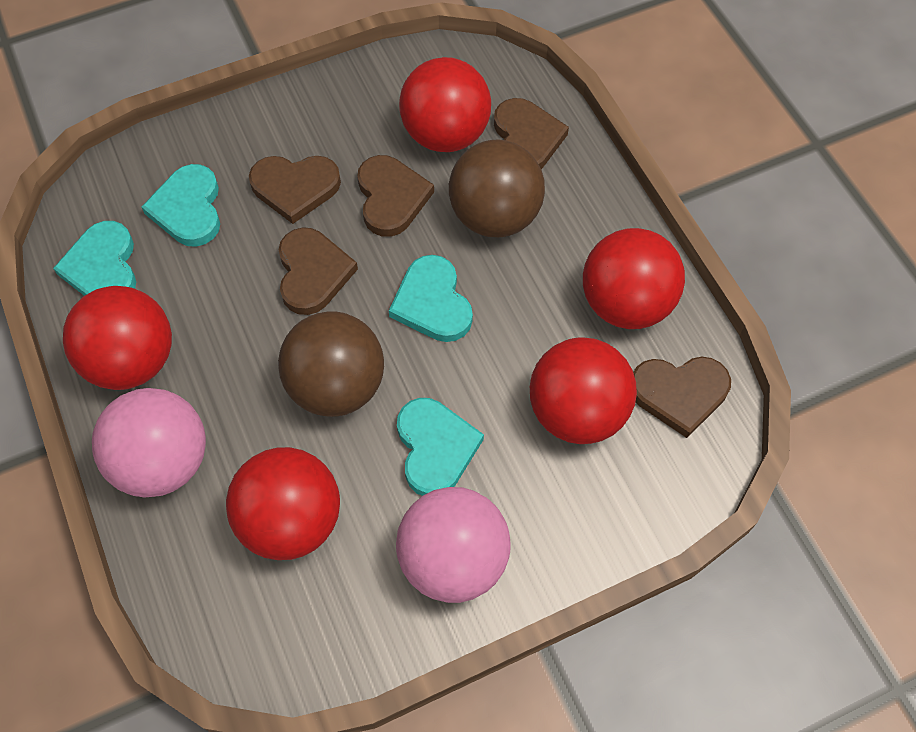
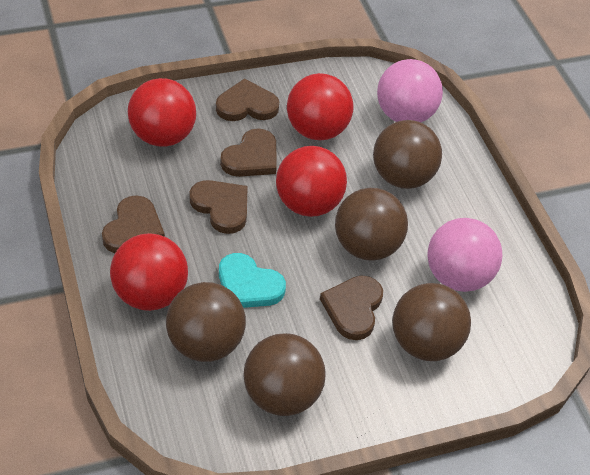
brown ball: [278,312,384,417] [449,140,545,237] = 2 -> [166,282,246,362] [243,333,326,416] [335,188,408,261] [373,120,442,189] [392,283,471,361] = 5
red ball: [63,286,172,390] [226,447,340,560] [399,57,491,152] [530,337,637,444] [583,228,685,329] = 5 -> [110,233,188,311] [128,78,196,147] [276,146,347,217] [287,73,354,140] = 4
turquoise heart: [53,221,136,296] [142,164,220,247] [389,255,473,342] [397,398,484,496] = 4 -> [219,253,286,308] = 1

